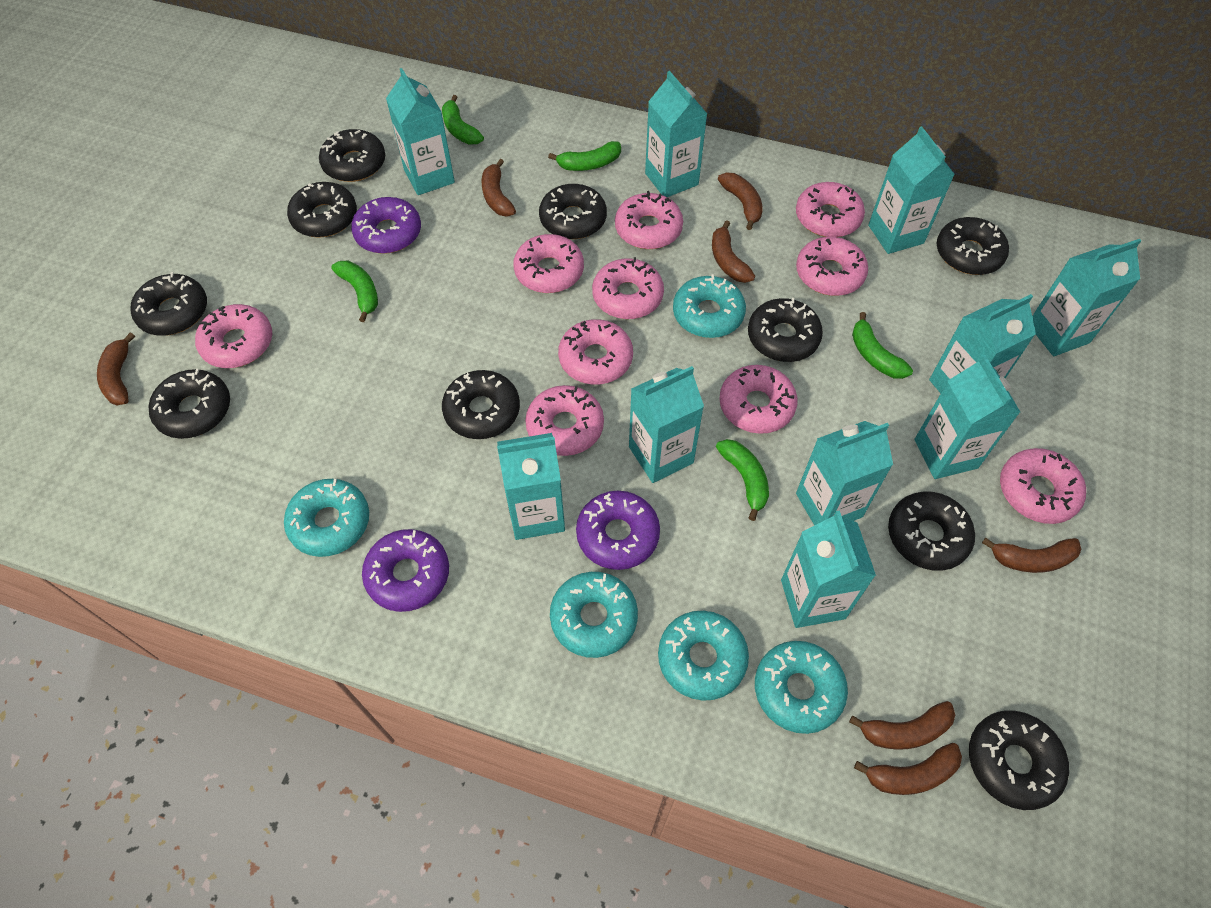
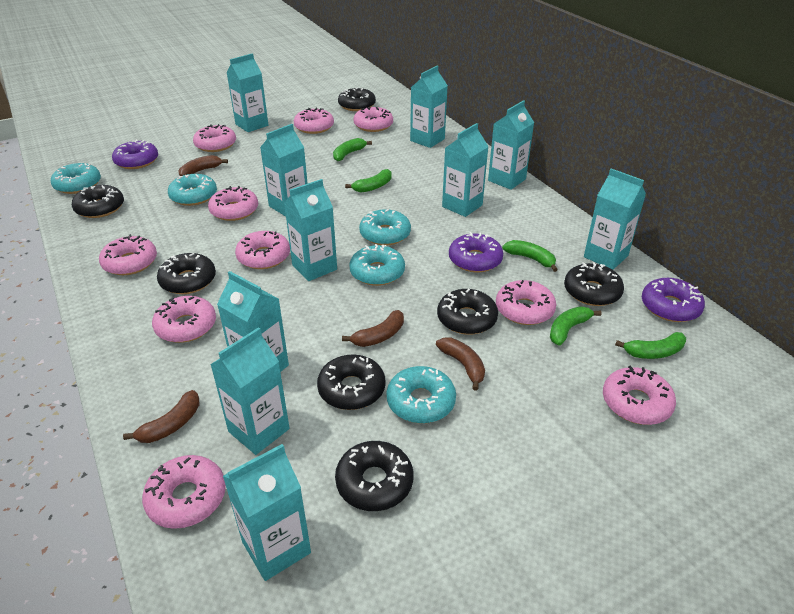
black donut: [131,272,207,336] [149,369,230,439] [287,182,357,238] [319,129,385,182] [442,370,520,439] [539,184,607,239] [748,298,823,362] [888,491,975,571] [937,217,1009,275] [969,710,1069,810] = 10 -> [72,185,124,218] [157,253,216,294] [317,354,386,410] [335,441,413,511] [338,87,376,111] [437,289,498,335] [564,262,624,306] = 7
brown banana: [97,332,135,405] [481,159,516,216] [712,220,755,283] [718,173,763,230] [849,701,955,750] [854,743,962,795] [982,538,1082,573] = 7 -> [123,390,199,443] [178,155,228,176] [342,310,404,347] [436,338,485,391] = 4

